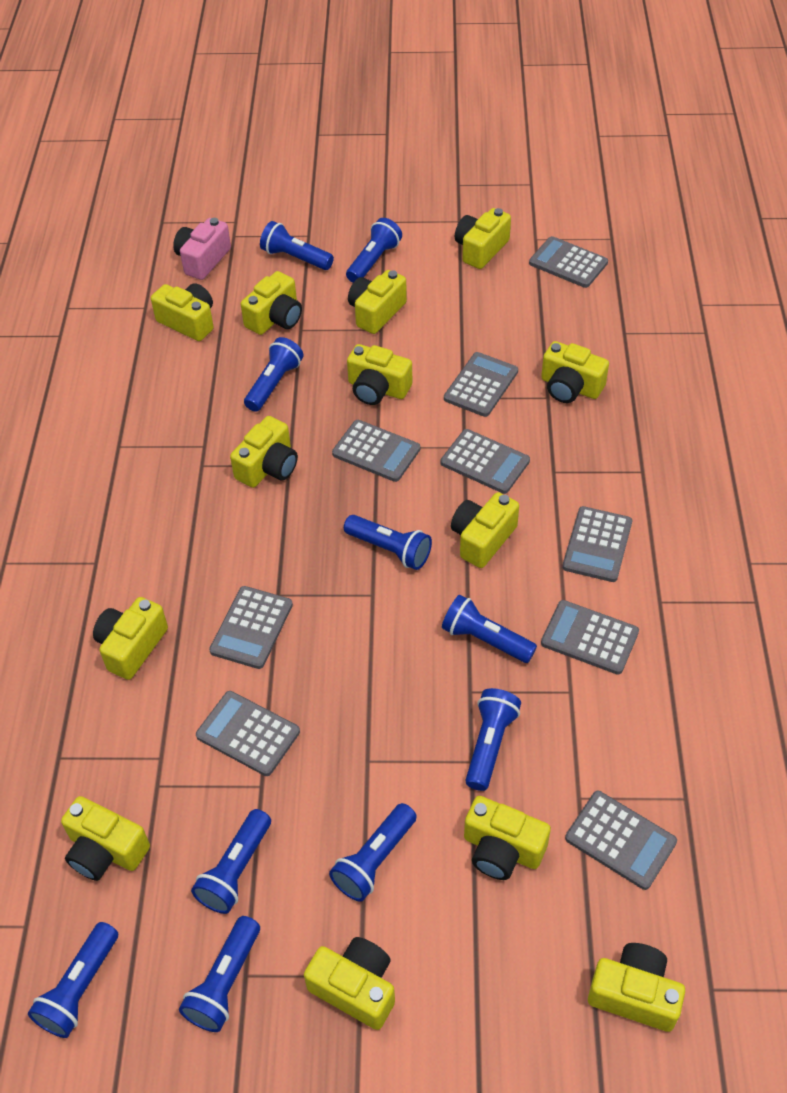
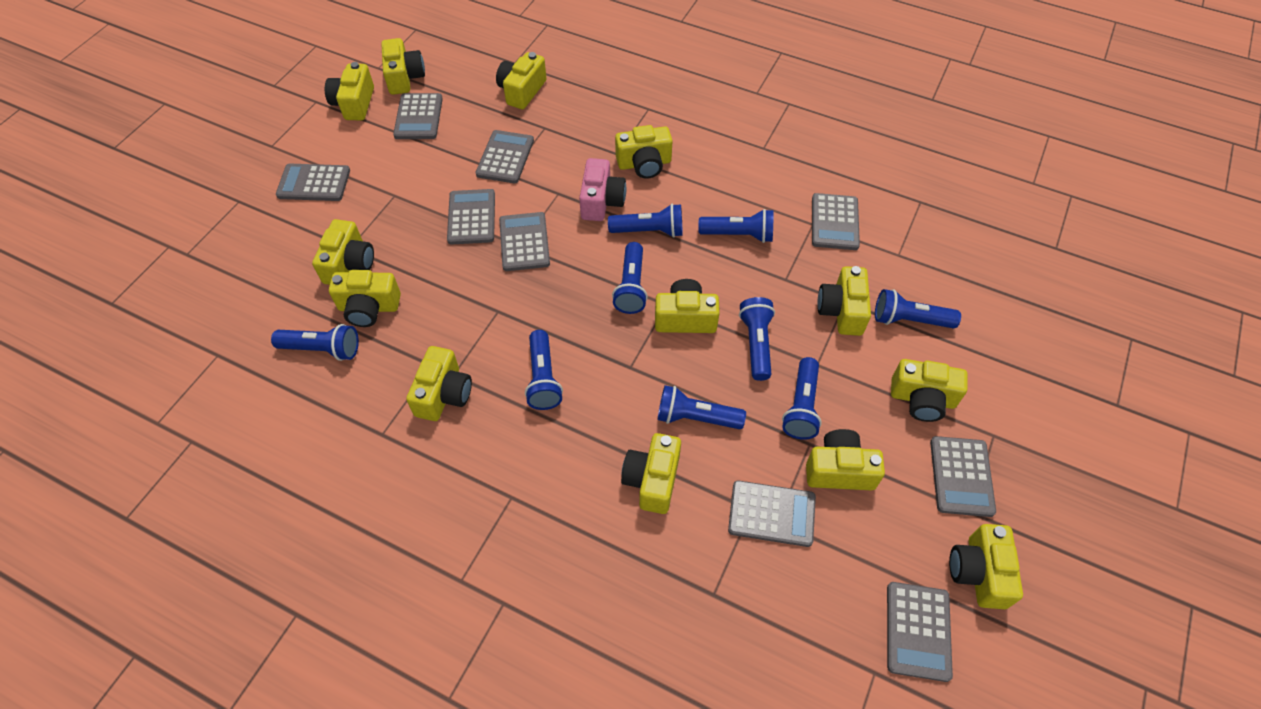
blue flashlight: [28,922,118,1038] [179,916,260,1032] [191,809,271,914] [244,337,303,412] [260,221,334,270] [329,803,417,902] [344,515,432,570] [346,218,402,283] [442,594,537,663] [465,688,521,791] = 10 -> [271,324,359,361] [525,330,563,410] [608,204,683,238] [612,242,648,314] [658,385,746,429] [698,209,774,243] [739,297,775,381] [782,357,822,440] [875,289,961,328] = 9

